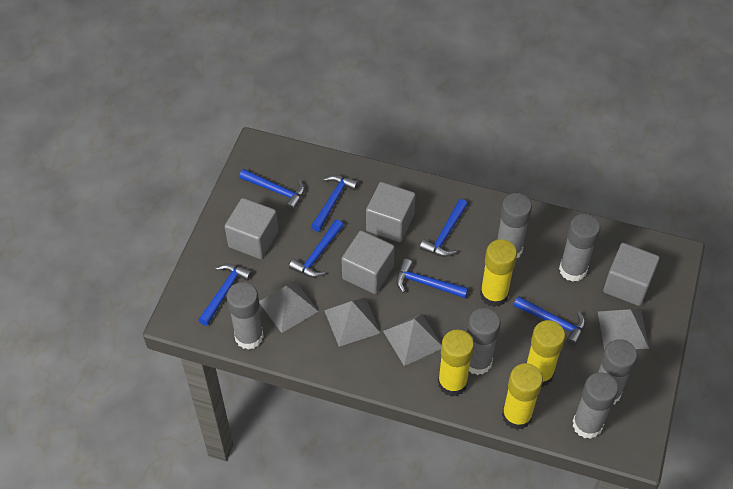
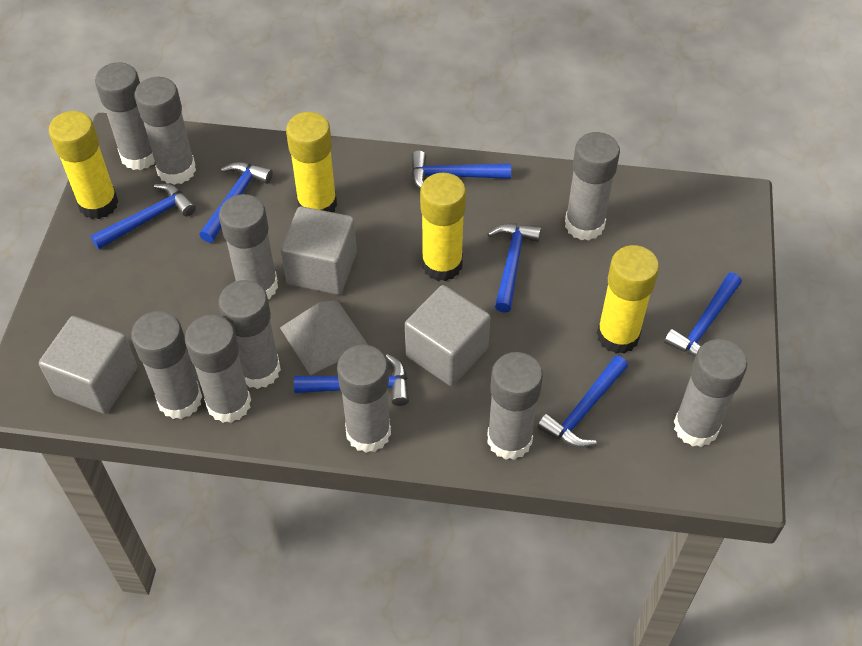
grey cube: [224,198,278,259] [341,230,395,294] [366,182,415,242] [603,243,660,306] = 4 -> [39,316,137,414] [281,206,357,295] [405,285,490,386] = 3
grey glue stick: [226,282,264,350] [467,308,500,375] [497,193,532,259] [559,214,600,282] [573,372,618,439] [598,339,637,404] = 6 -> [95,62,155,170] [131,311,202,419] [134,77,196,185] [185,315,251,423] [218,280,281,389] [219,194,278,299] [337,345,391,453] [487,352,543,460] [565,132,620,241] [674,339,747,447] = 10
grey pyramid: [259,281,319,333] [324,297,381,347] [383,314,442,366] [598,309,649,350] = 4 -> [280,300,368,375] = 1

